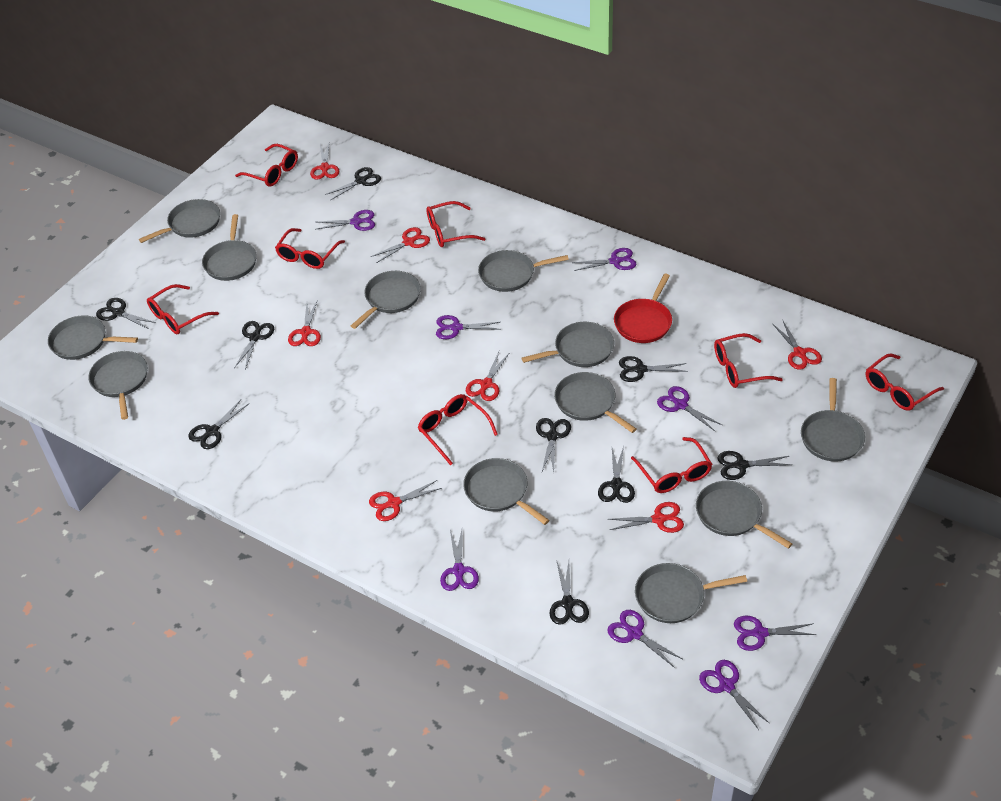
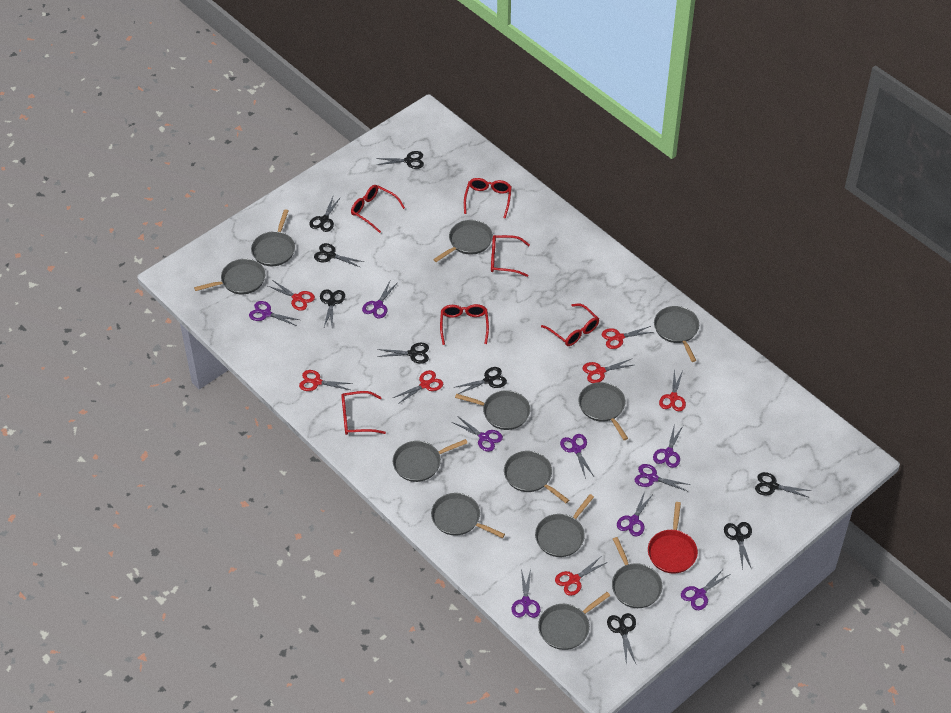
purple scissors: [315,210,375,231] [436,315,501,339] [440,530,479,591] [573,248,637,271] [607,610,682,668] [657,386,722,431] [699,660,769,730] [734,616,816,651] = 8 -> [249,301,299,326] [362,281,398,318] [452,417,503,452] [511,569,541,618] [560,434,594,479] [617,491,654,536] [634,464,691,491] [653,423,683,468] [681,568,730,610] = 9
red glasses: [147,284,219,334] [235,144,298,187] [275,228,345,269] [418,394,498,465] [426,201,485,247] [631,437,712,493] [714,333,783,388] [866,353,944,411] = 8 -> [341,391,386,435] [351,185,405,233] [440,304,489,345] [464,178,512,219] [491,235,530,277] [541,304,599,346] = 6

